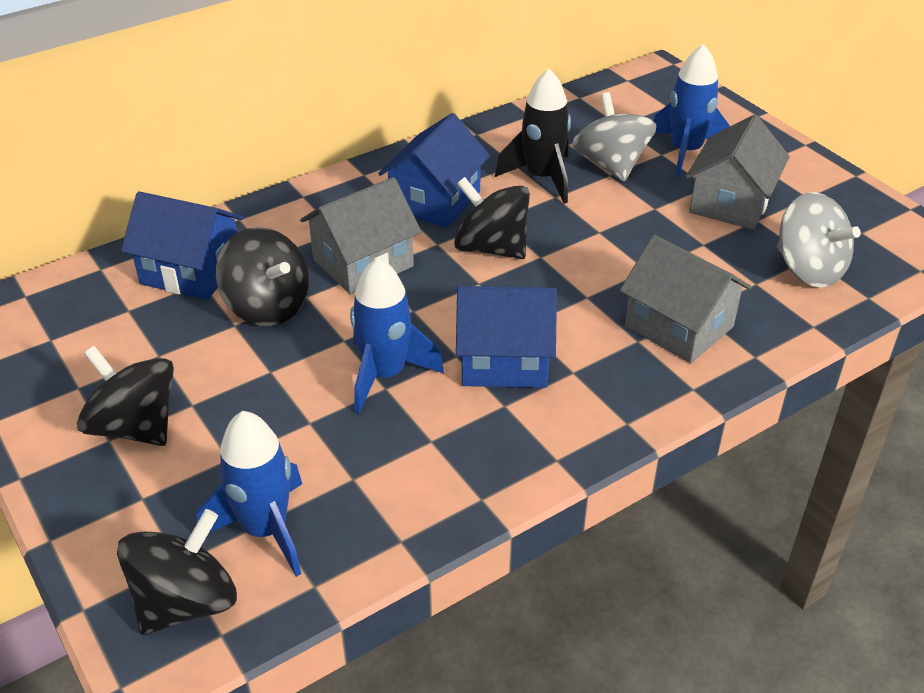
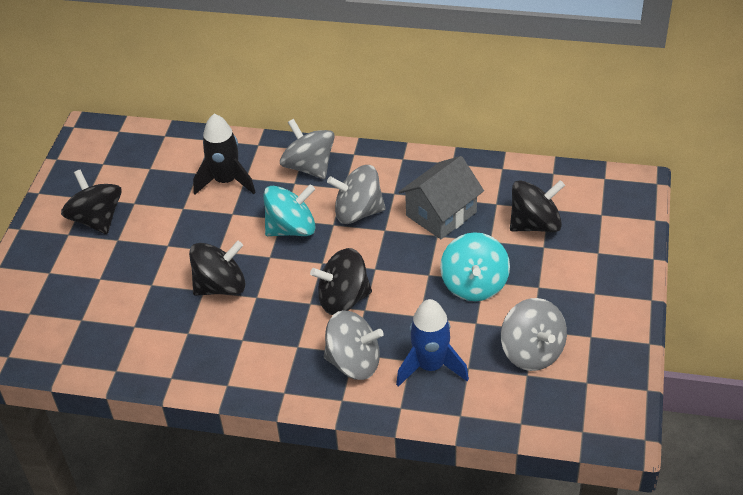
blue house: [121,191,243,300] [378,113,490,228] [456,286,557,388] = 3 -> none = 0
blue rocket: [197,411,302,577] [350,257,444,414] [654,44,730,177] = 3 -> [396,299,469,387] = 1
grey house: [300,177,421,295] [620,235,752,363] [686,114,790,230] = 3 -> [399,156,484,239] = 1
grey spinning top: [572,92,656,182] [777,192,861,288] = 2 -> [280,119,335,179] [324,310,384,380] [327,165,386,224] [501,298,567,371] = 4
turquoise spinning top: none = 0 -> [263,184,316,236] [440,232,510,301] = 2

